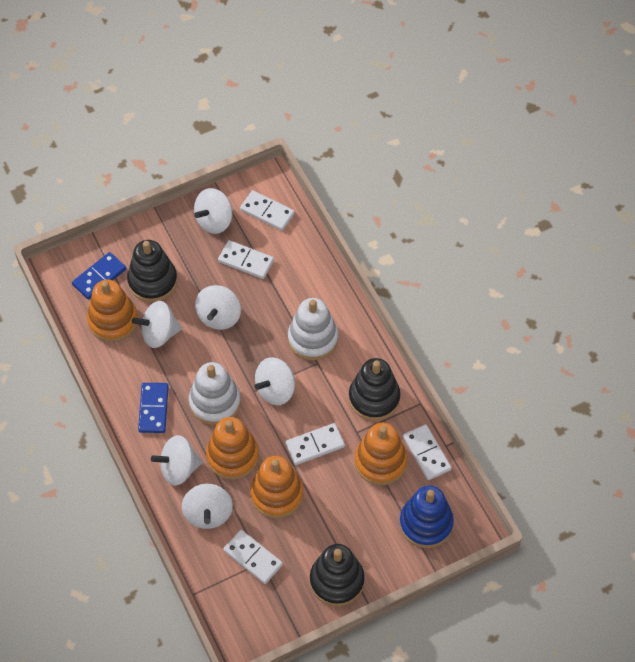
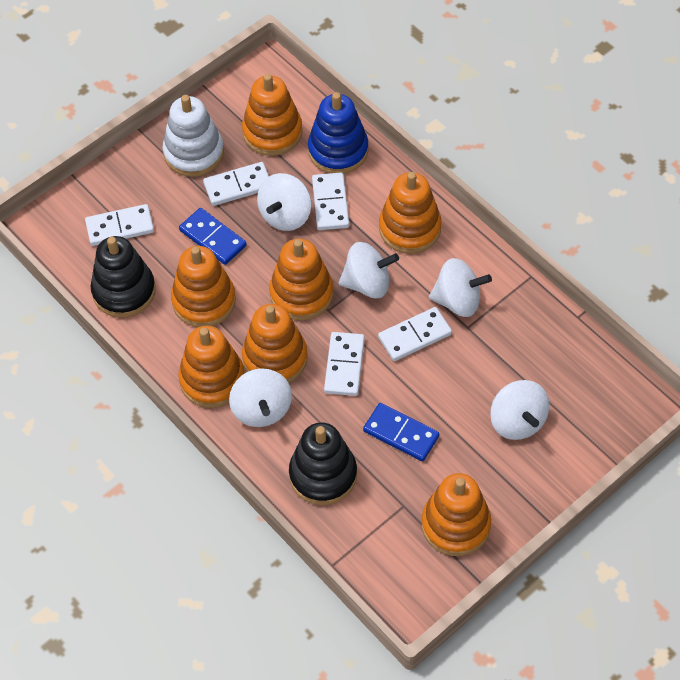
black stacking toy: [127,240,177,302] [310,544,365,607] [349,358,400,421] = 3 -> [91,236,156,318] [289,422,357,505] = 2
orange stacking toy: [87,280,138,342] [206,417,259,480] [250,456,304,518] [355,423,407,485] = 4 -> [171,246,236,327] [178,326,245,408] [242,74,303,156] [242,304,308,383] [269,238,334,320] [379,172,442,254] [422,473,491,556] = 7
white spinning top: [132,301,182,348] [151,435,202,486] [182,484,233,529] [194,188,232,234] [195,285,241,330] [255,357,295,405] = 6 -> [229,368,292,427] [257,173,311,231] [339,242,399,298] [429,258,492,317] [490,380,549,440] = 5
white stacking toy: [189,362,241,425] [288,298,338,360] = 2 -> [163,95,224,177] = 1

